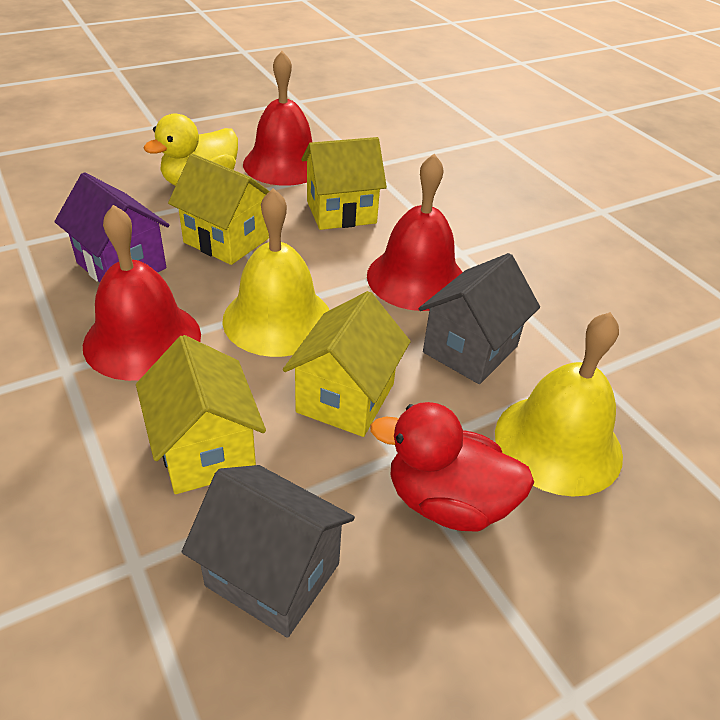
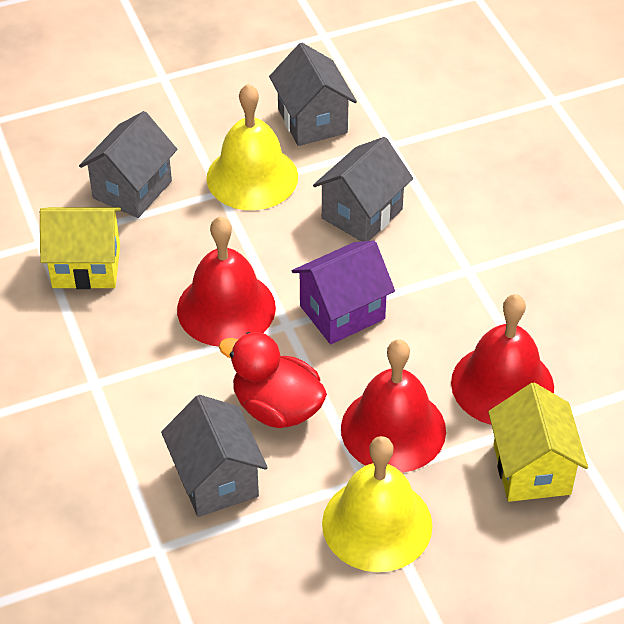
grey house: [182,465,355,638] [419,253,540,384] = 2 -> [79,111,177,218] [161,395,268,517] [269,43,357,146] [313,137,413,242] = 4
yellow duck: [143,113,238,186] = 1 -> none = 0
yellow house: [136,335,266,494] [168,154,270,265] [283,291,411,437] [301,137,387,230] = 4 -> [40,207,121,289] [488,383,588,502] = 2

